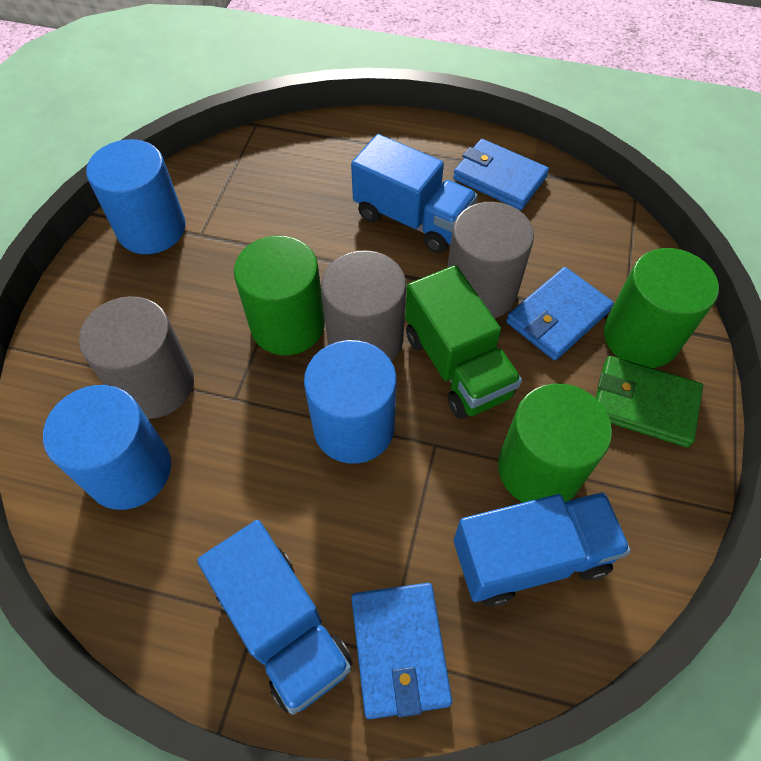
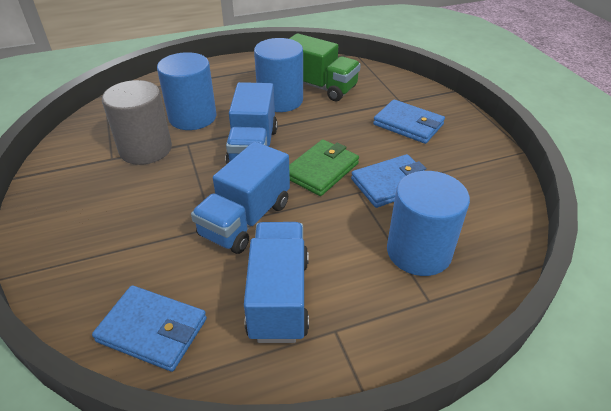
green cylinder: [234,235,325,355] [498,383,612,503] [604,248,719,368] = 3 -> none = 0
grey cylinder: [79,296,194,419] [321,250,406,362] [447,202,534,318] = 3 -> [102,80,172,165] = 1

